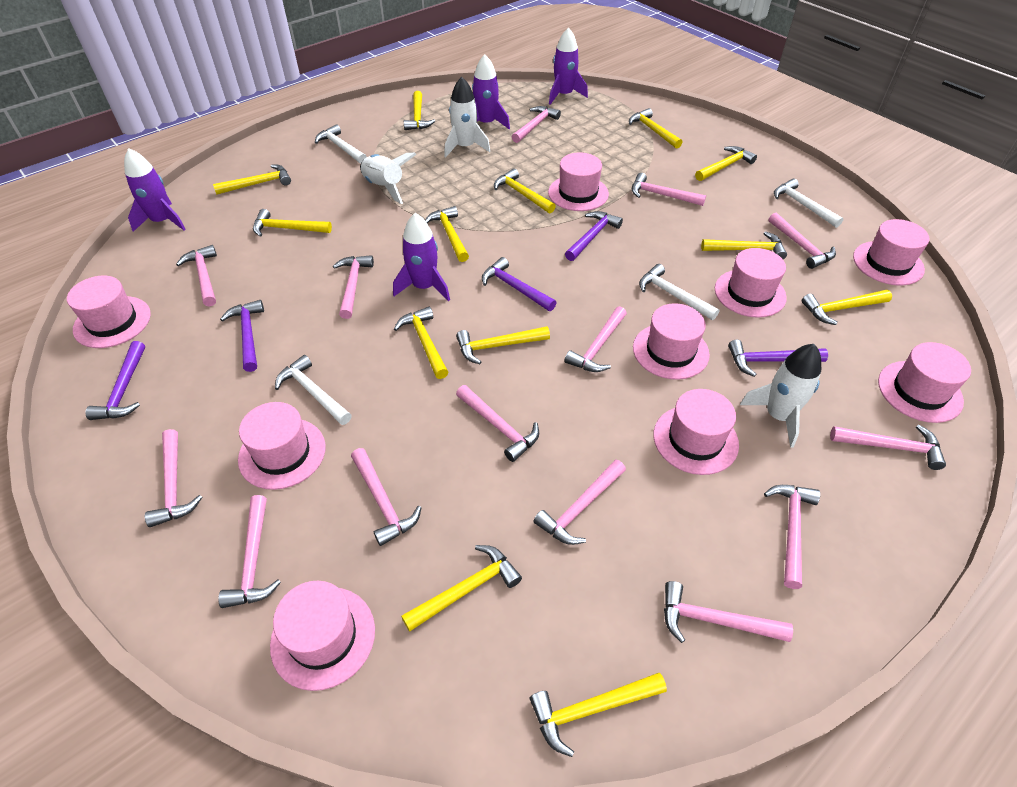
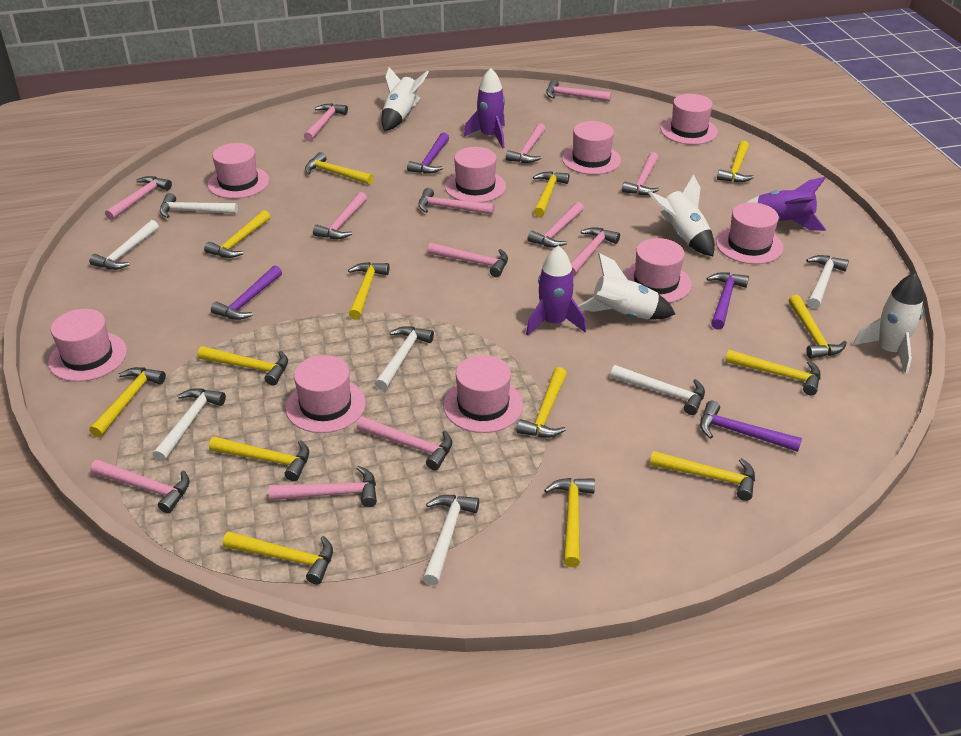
pink hammer: [145,429,202,527] [176,245,217,307] [218,495,281,608] [333,255,374,319] [351,448,422,546] [456,385,539,462] [512,106,561,143] [533,460,626,545] [564,306,627,372] [632,173,706,206] [664,581,793,643] [764,485,820,589] [769,213,836,269] [830,425,946,470] = 14 -> [90,460,190,514] [105,176,172,220] [269,466,377,507] [304,103,348,142] [313,192,367,239] [356,416,452,470] [418,188,495,215] [428,243,508,277] [506,123,546,163] [527,202,584,248] [546,79,611,102] [571,227,620,276] [622,152,659,195] = 13
purple hammer: [85,341,145,420] [220,300,264,372] [482,257,557,311] [565,211,623,261] [728,340,828,377] = 5 -> [211,266,282,320] [407,133,449,174] [700,401,802,452] [707,272,749,330] = 4
purple rocket: [124,148,186,232] [393,213,450,301] [472,54,510,129] [549,27,588,105] = 4 -> [464,68,505,148] [526,245,586,336] [746,177,826,231] = 3
white hammer: [275,355,352,425] [315,124,367,163] [639,264,720,320] [774,178,844,228] = 4 -> [89,220,159,270] [153,388,226,462] [160,193,238,218] [375,326,434,391] [423,495,479,586] [610,365,705,415] [806,255,849,309] = 7
white rocket: [360,153,417,204] [444,76,490,157] [740,344,821,448] = 3 -> [382,67,429,131] [578,253,675,320] [649,174,715,256] [853,273,924,374] = 4
yellow hammer: [213,164,291,195] [253,209,332,237] [394,307,448,379] [401,545,522,632] [404,91,435,130] [425,206,469,262] [456,326,550,364] [494,168,556,213] [530,673,667,757] [629,108,683,149] [695,146,757,181] [701,231,787,259] [802,290,892,325] = 13 -> [89,367,166,438] [198,346,288,386] [204,210,270,258] [209,437,309,481] [223,532,333,585] [305,152,374,185] [348,262,389,320] [516,367,567,438] [533,171,569,217] [544,478,595,567] [650,451,755,501] [717,141,754,182] [725,350,821,395] [788,295,847,359] = 14

